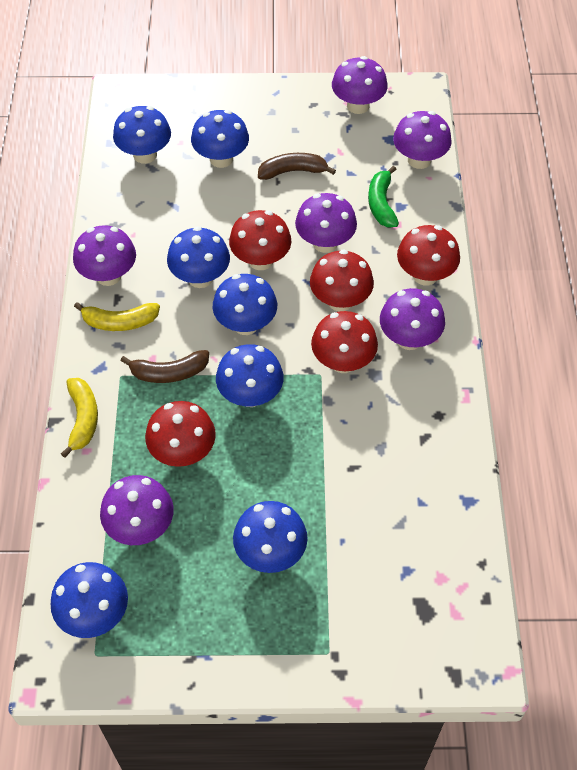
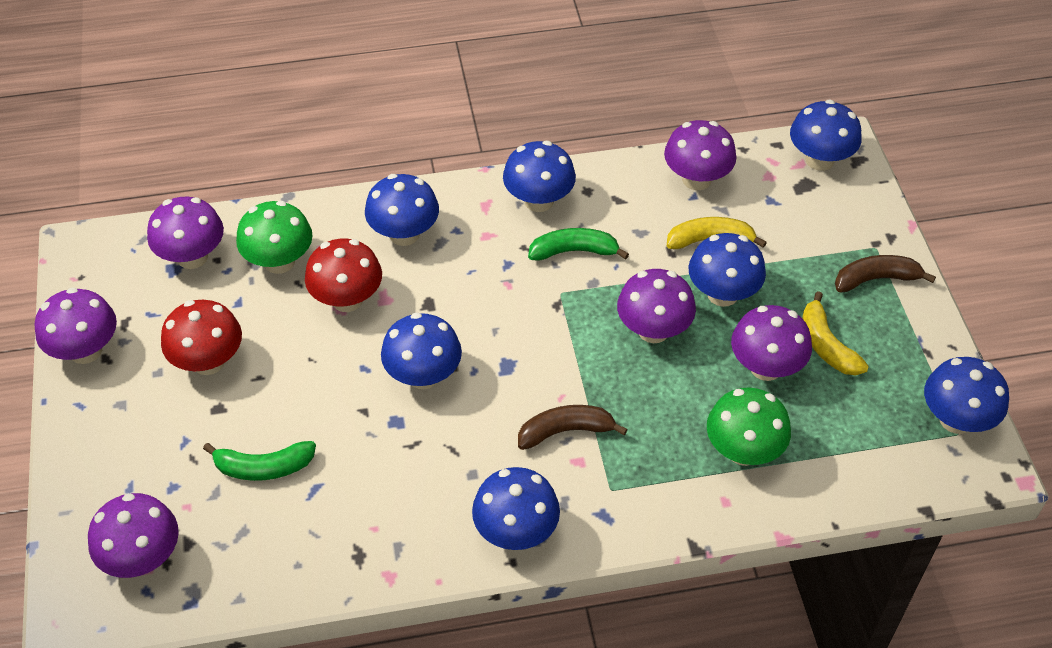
green banana: [368,166,399,227] = 1 -> [203,441,316,481] [528,228,629,261] = 2
green mushroom: none = 0 -> [236,201,312,274] [707,388,791,466] = 2
red mushroom: [145,401,216,467] [229,210,291,270] [310,249,374,311] [311,311,378,373] [397,225,460,285] = 5 -> [161,300,242,375] [305,238,382,312] = 2

